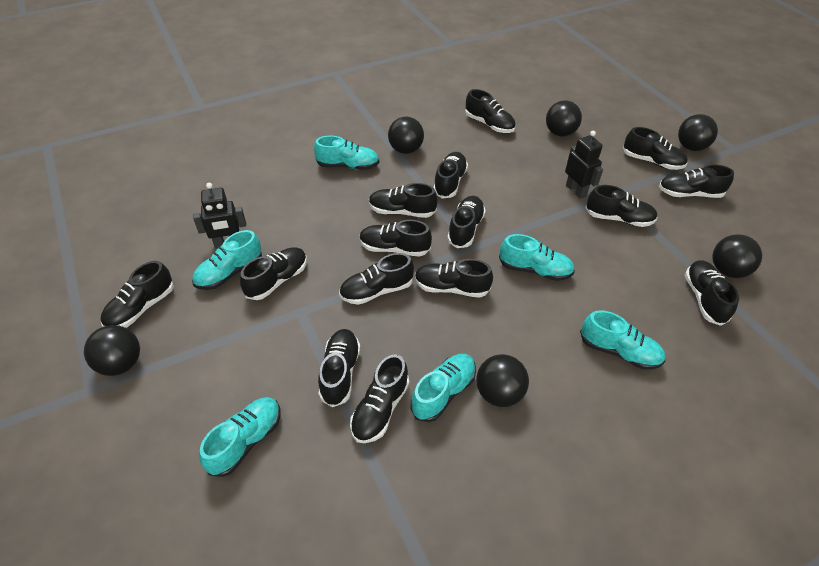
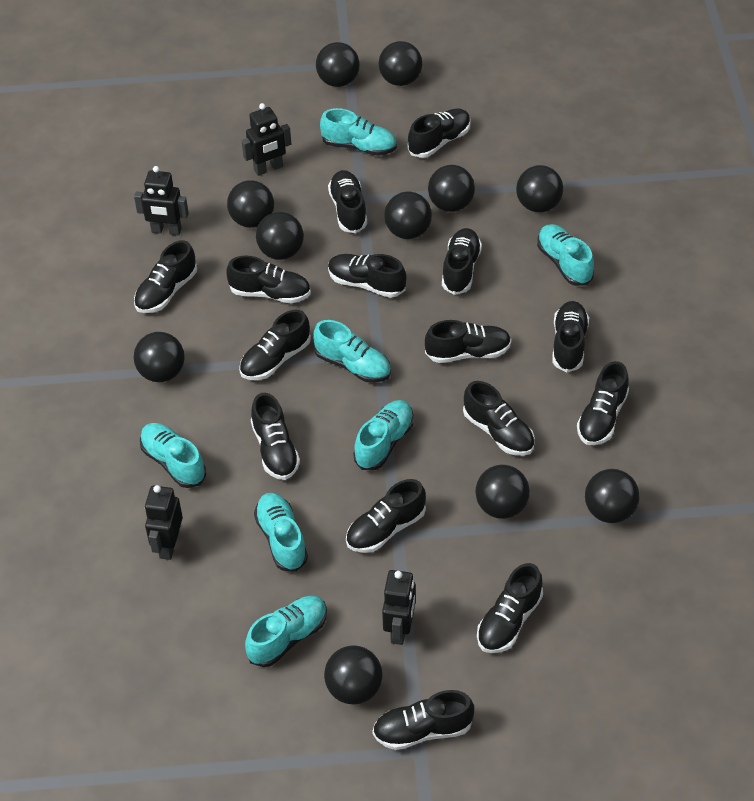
black ball: [84,325,140,376] [388,117,424,154] [476,354,529,407] [546,100,582,137] [678,114,718,151] [712,234,762,278] = 6 -> [134,332,185,382] [227,180,274,228] [256,212,304,260] [316,42,360,87] [324,645,383,705] [379,41,422,86] [384,191,432,239] [428,165,475,212] [475,465,530,519] [516,165,563,212] [585,469,639,523] = 11
black robot: [193,183,246,248] [565,131,603,199] = 2 -> [134,166,189,236] [145,485,183,560] [242,103,291,176] [382,570,416,645] = 4
turquoise shoe: [192,230,262,290] [199,397,280,477] [314,136,379,170] [410,354,476,422] [499,234,575,281] [580,310,665,370] = 6 -> [140,423,206,488] [245,596,327,667] [254,493,308,572] [313,320,391,383] [320,108,397,156] [353,400,414,470] [537,224,594,286] = 7

